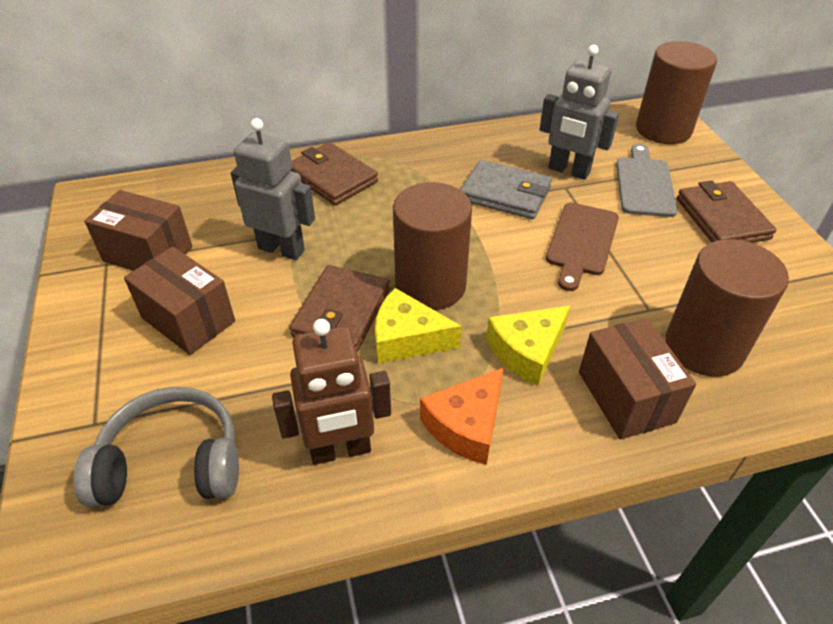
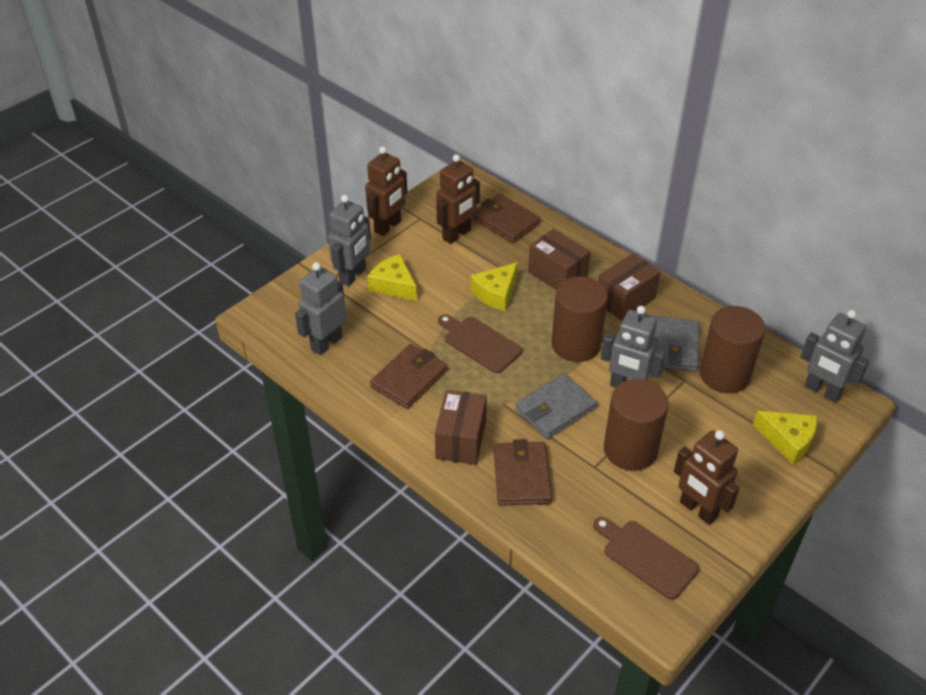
brown cutting board: [546,203,619,291] = 1 -> [438,314,523,373] [593,517,699,600] = 2
brown robot: [272,319,391,465] = 1 -> [365,146,407,236] [436,154,480,244] [674,430,740,525] = 3
grey cutting board: [616,144,678,217] = 1 -> none = 0
grey headphones: [74,387,239,507] = 1 -> none = 0
grey robot: [231,118,315,260] [539,45,619,180] = 2 -> [295,262,346,355] [328,195,371,286] [601,306,666,388] [800,310,869,402] = 4
grey wallet: [461,160,552,219] = 1 -> [515,373,597,439] [653,316,699,372] = 2
orange cheese: [420,368,503,465] = 1 -> none = 0
yellow cheese: [375,288,462,364] [486,306,570,386] = 2 -> [367,254,417,301] [470,262,518,311] [753,411,817,465] = 3

